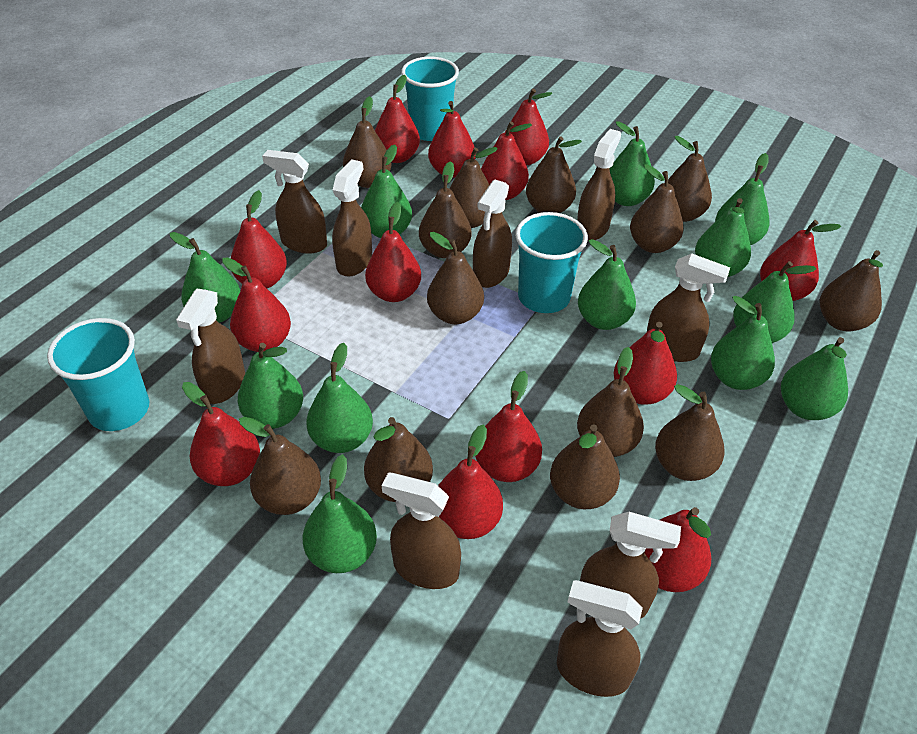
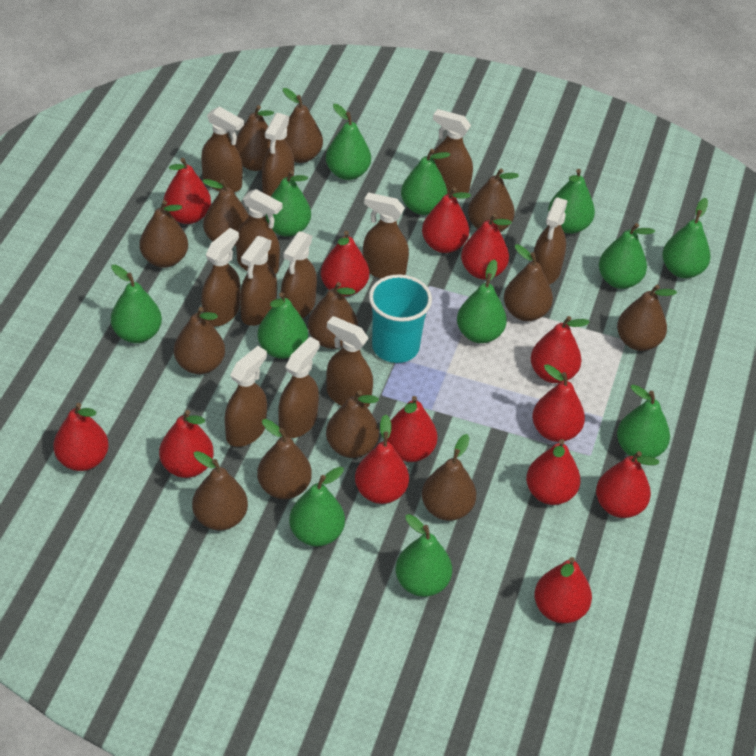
brown spray bottle: [176,288,245,404] [262,150,327,254] [332,159,372,277] [382,473,461,589] [473,179,512,288] [557,580,643,697] [577,129,621,241] [580,512,681,619] [647,253,730,362] = 9 -> [201,106,244,192] [201,228,240,327] [225,346,267,447] [236,189,283,274] [240,236,277,326] [262,113,294,197] [278,337,320,438] [281,231,317,318] [326,316,373,407] [363,192,409,279] [432,109,473,194] [532,197,568,284] = 12
turquoise cup: [47,318,149,431] [401,57,459,141] [515,212,588,313] = 3 -> [369,274,432,363] = 1

